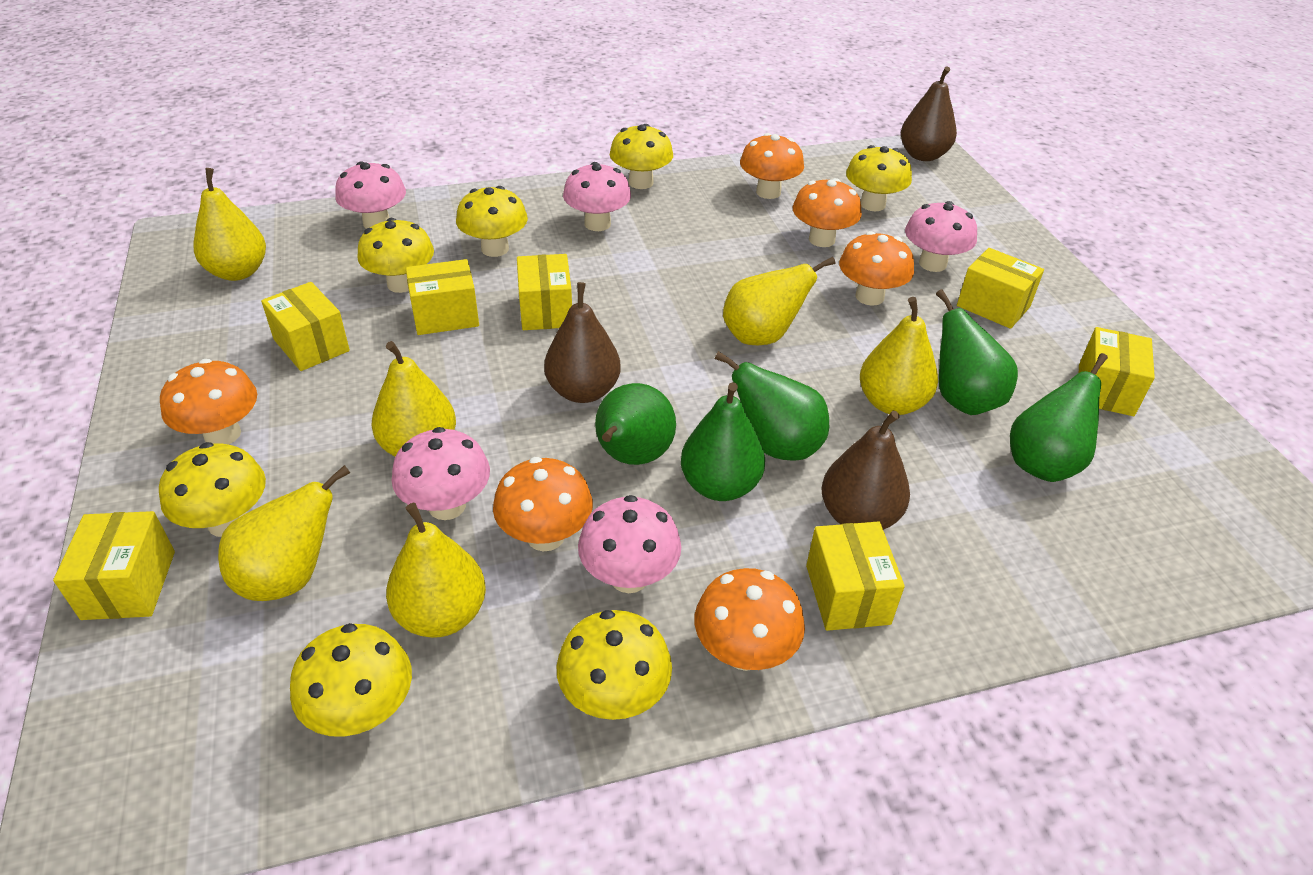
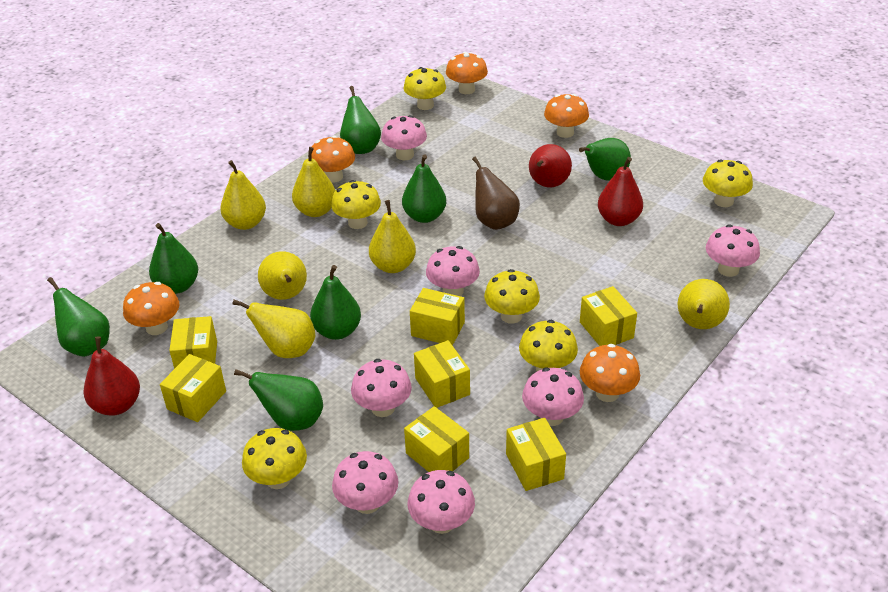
brown pear: [544,282,621,403] [822,411,910,530] [901,66,957,161] = 3 -> [472,157,520,230] = 1
green pear: [595,383,676,465] [681,382,765,501] [714,351,829,461] [936,289,1018,415] [1010,353,1108,482] = 5 -> [47,277,110,357] [149,223,198,294] [234,369,323,431] [310,265,361,340] [340,86,381,154] [402,154,446,223] [579,138,631,180] = 7
orange mushroom: [160,359,257,445] [493,457,593,551] [695,568,805,671] [740,133,804,199] [793,178,862,247] [839,231,914,306] = 6 -> [123,282,179,335] [311,136,355,183] [446,52,488,94] [544,94,589,138] [580,344,640,402] = 5
pink mushroom: [335,161,406,229] [392,427,490,520] [563,162,631,231] [578,495,681,593] [905,201,977,272] = 5 -> [332,451,398,514] [351,359,412,417] [381,115,427,160] [408,470,475,534] [426,246,480,296] [522,368,584,426] [706,225,760,277] = 7
red pear: none = 0 -> [83,336,140,416] [529,144,572,187] [598,157,643,226] = 3
yellow mushroom: [159,442,266,537] [290,623,412,737] [357,218,434,293] [456,186,528,257] [556,610,672,720] [610,124,673,189] [846,145,912,211] = 7 -> [242,428,307,489] [331,180,381,229] [403,67,446,110] [484,269,540,324] [519,320,578,371] [703,160,753,207] = 6

